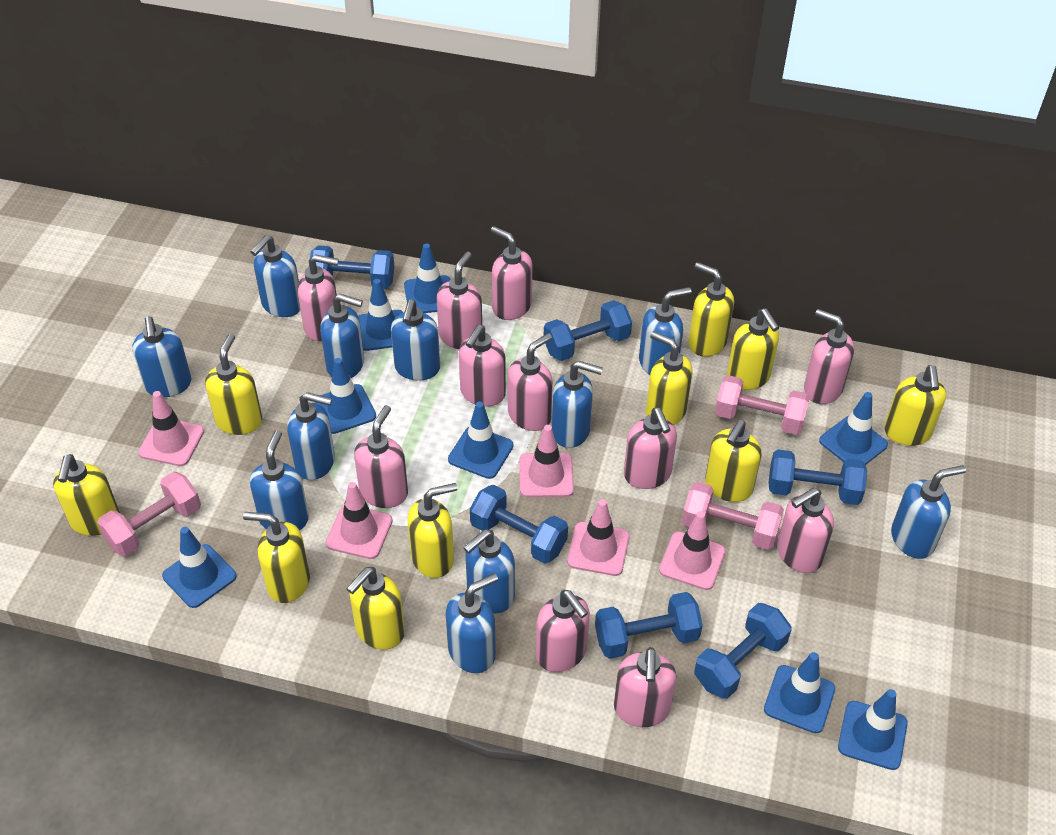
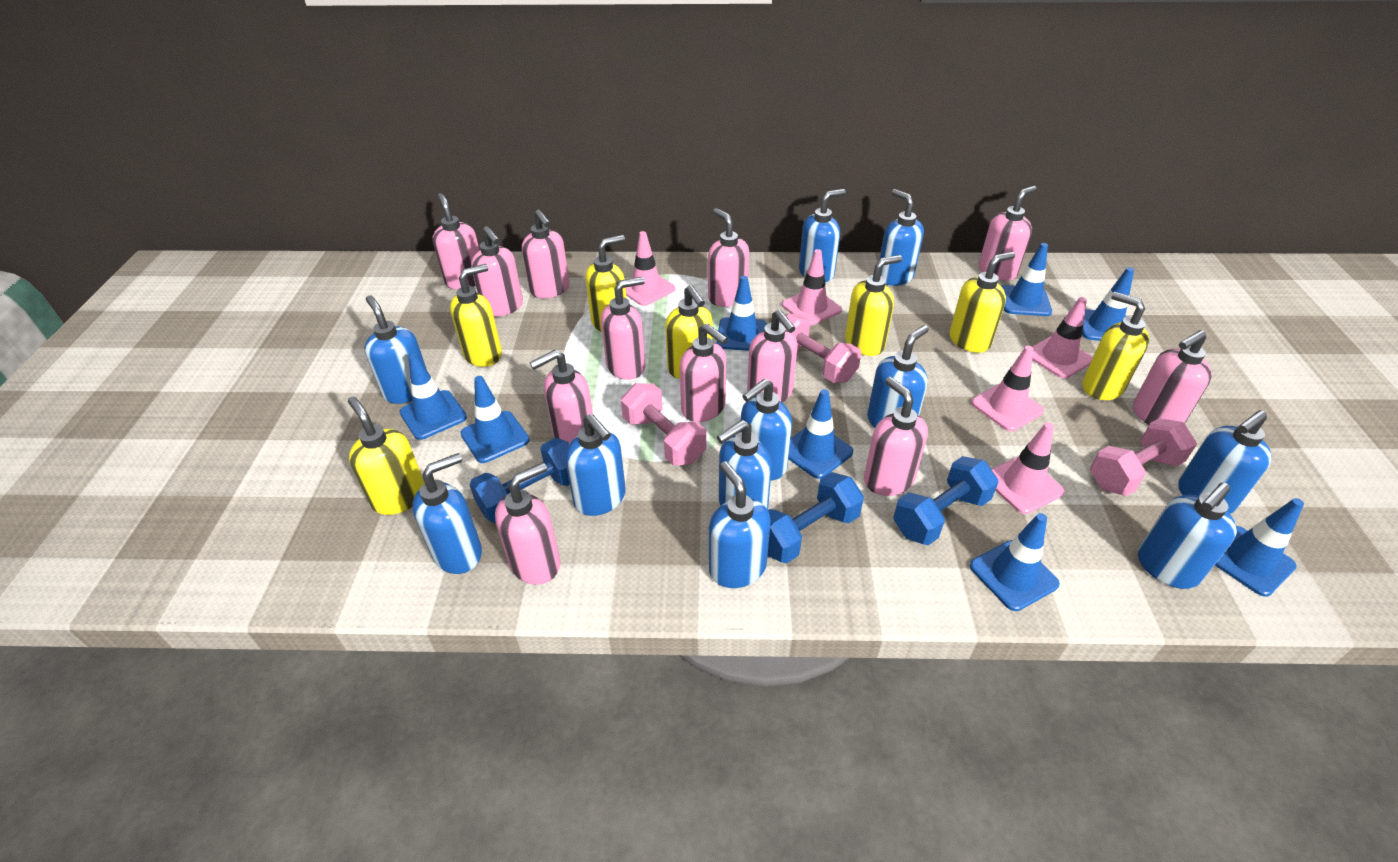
blue dumbbell: [309,245,394,289] [470,485,568,564] [544,300,632,361] [595,592,703,659] [694,603,791,699] [768,449,867,505] = 6 -> [469,438,570,523] [768,472,864,563] [893,456,998,545] = 3
pink soap dispenser: [297,254,339,341] [354,405,408,508] [437,252,482,349] [459,325,506,407] [491,226,533,320] [508,333,553,431] [536,590,590,672] [614,647,676,727] [624,408,677,489] [777,488,834,573] [804,309,854,404] = 11 -> [433,193,480,290] [471,226,523,317] [495,462,560,585] [522,210,570,298] [530,350,593,444] [601,277,645,380] [680,323,728,422] [708,208,749,307] [747,310,798,402] [864,377,928,496] [978,186,1036,281] [1133,330,1212,425] = 12
yellow soap dispenser: [53,454,120,536] [205,333,262,435] [243,512,310,603] [346,567,405,650] [407,483,457,578] [646,331,693,425] [688,262,734,357] [705,420,761,502] [727,308,779,390] [884,365,946,446] = 10 -> [348,396,425,515] [450,264,502,367] [585,235,626,332] [665,285,712,379] [845,255,902,356] [950,251,1015,353] [1082,292,1149,400] = 7

